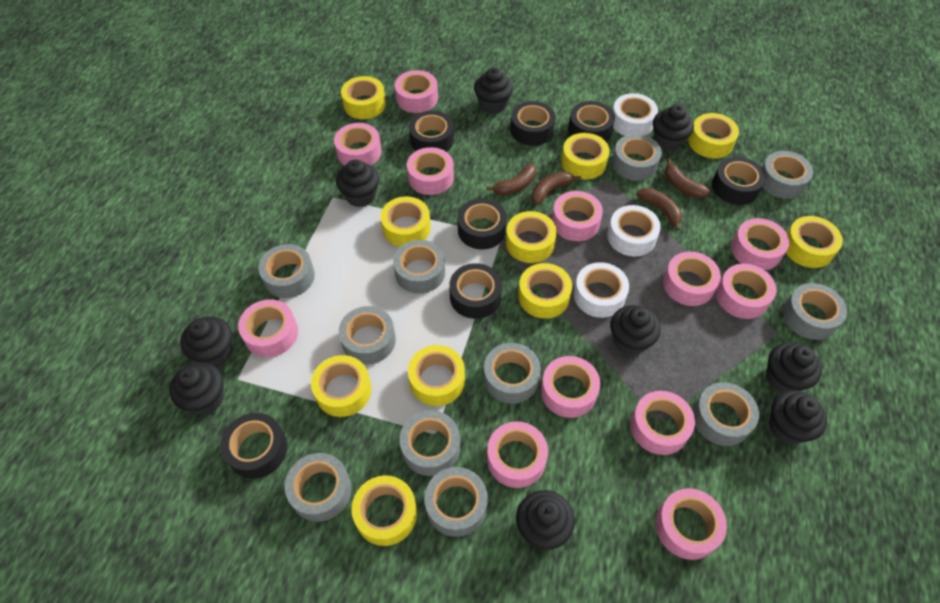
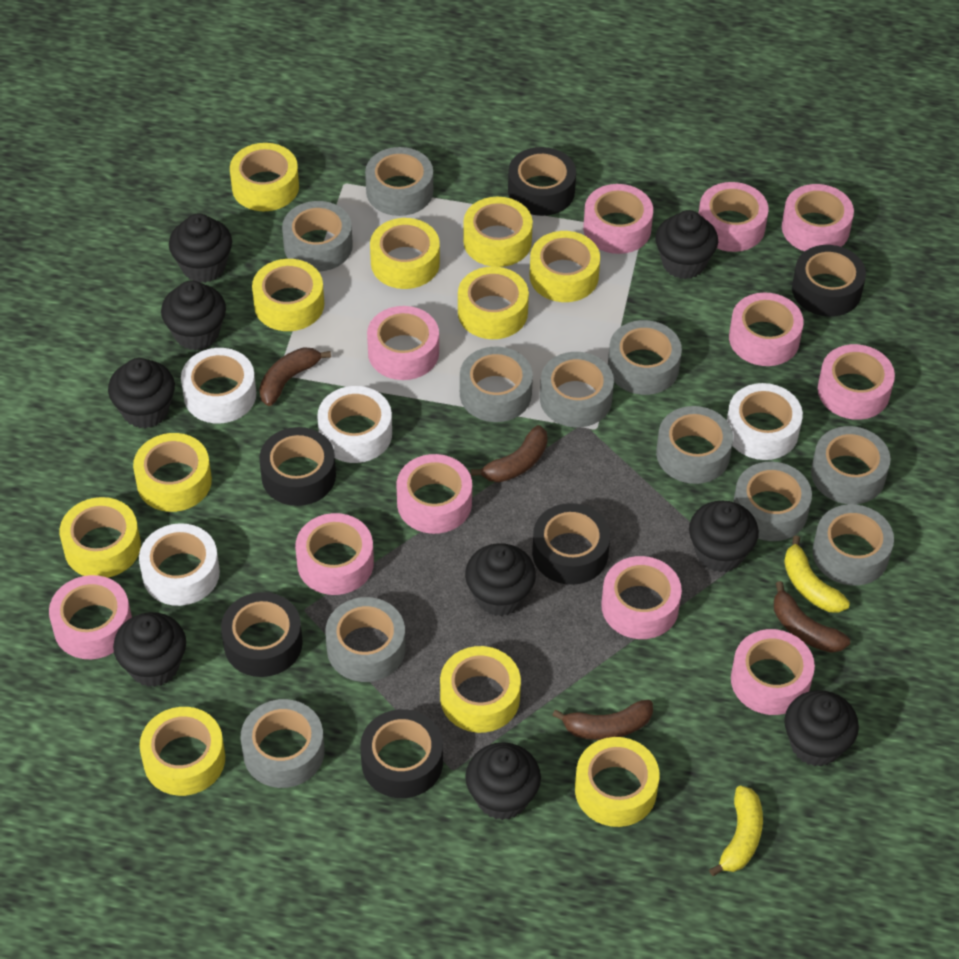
black tape: [221,413,287,479] [409,111,454,152] [449,263,502,319] [458,198,507,250] [510,101,556,146] [568,101,615,141] [712,157,766,205] = 7 -> [221,592,303,677] [259,427,336,506] [360,709,443,798] [508,147,576,216] [532,503,610,585] [792,245,866,317] = 6
pink tape: [238,300,298,357] [334,123,381,166] [395,70,438,113] [407,147,454,195] [487,421,548,488] [541,356,600,418] [552,191,603,241] [630,391,695,455] [655,488,727,560] [663,251,721,306] [716,264,776,319] [731,218,790,270] = 12 -> [49,575,132,659] [295,513,374,595] [367,306,439,380] [396,454,472,534] [583,184,653,254] [601,556,682,639] [699,182,768,252] [729,293,804,366] [731,629,815,715] [782,184,854,251] [818,344,895,420] = 11
white tape: [574,262,629,318] [607,205,661,257] [613,93,658,136] = 3 -> [139,523,220,606] [181,348,256,423] [317,386,392,463] [727,383,803,460] = 4
yellow banana: none = 0 -> [709,785,763,876] [784,535,850,613] = 2
yellow tape: [311,355,372,417] [341,76,386,119] [352,475,417,546] [380,196,431,247] [408,345,465,406] [506,211,557,263] [518,263,572,318] [561,133,609,179] [688,113,739,159] [786,216,843,268] = 10 -> [60,497,141,578] [133,433,212,512] [140,707,225,796] [230,143,299,211] [252,259,324,331] [370,218,440,289] [440,646,521,733] [458,266,529,339] [463,197,533,267] [530,231,600,302] [575,737,659,827] = 11

